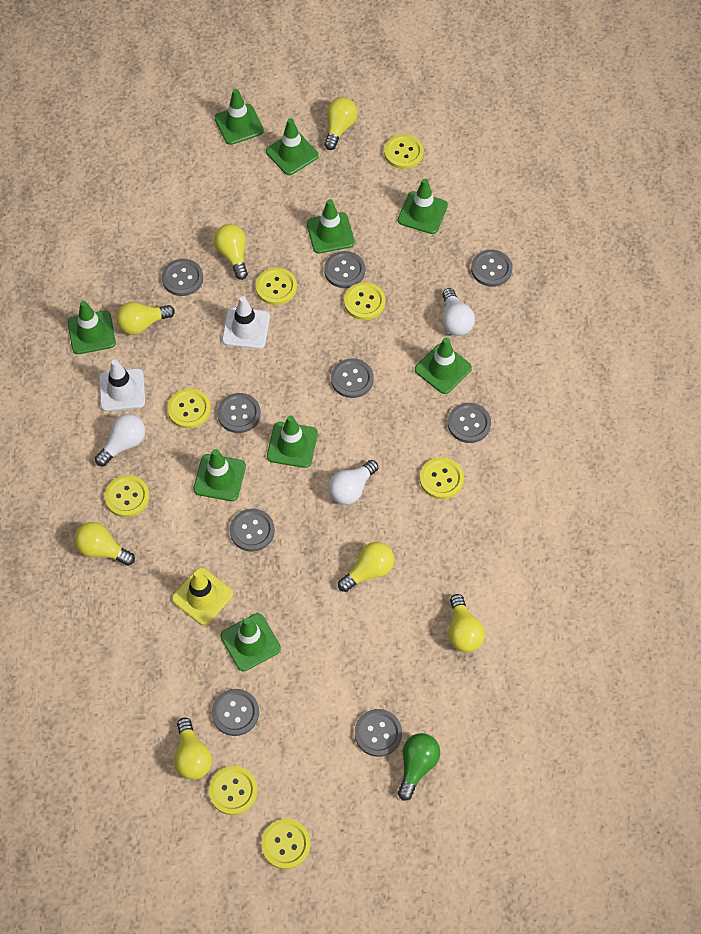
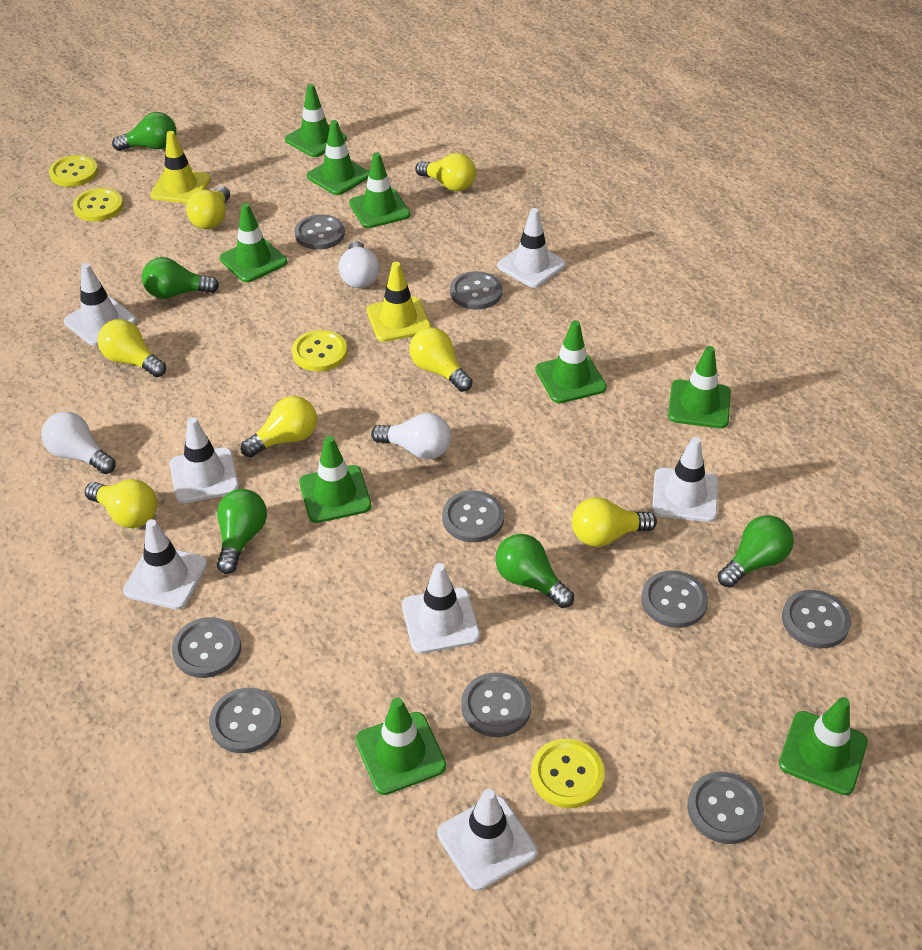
green light bulb: [398,733,440,801] = 1 -> [112,112,176,151] [142,257,219,299] [217,489,267,574] [496,534,574,608] [718,515,794,588] = 5
white traffic cone: [99,359,145,411] [222,296,270,349] = 2 -> [64,263,137,346] [123,519,208,610] [170,417,239,504] [402,563,480,654] [437,789,537,891] [497,208,566,288] [652,437,718,522] = 7
yellow button: [105,475,149,517] [167,388,211,429] [209,766,258,815] [255,268,297,305] [261,819,311,869] [344,282,385,320] [384,134,424,169] [420,457,464,499] = 8 -> [49,155,98,187] [73,188,124,222] [292,330,347,372] [531,738,605,808] = 4
yellow traffic cone: [172,567,233,625] = 1 -> [150,131,211,204] [367,262,431,342] = 2

